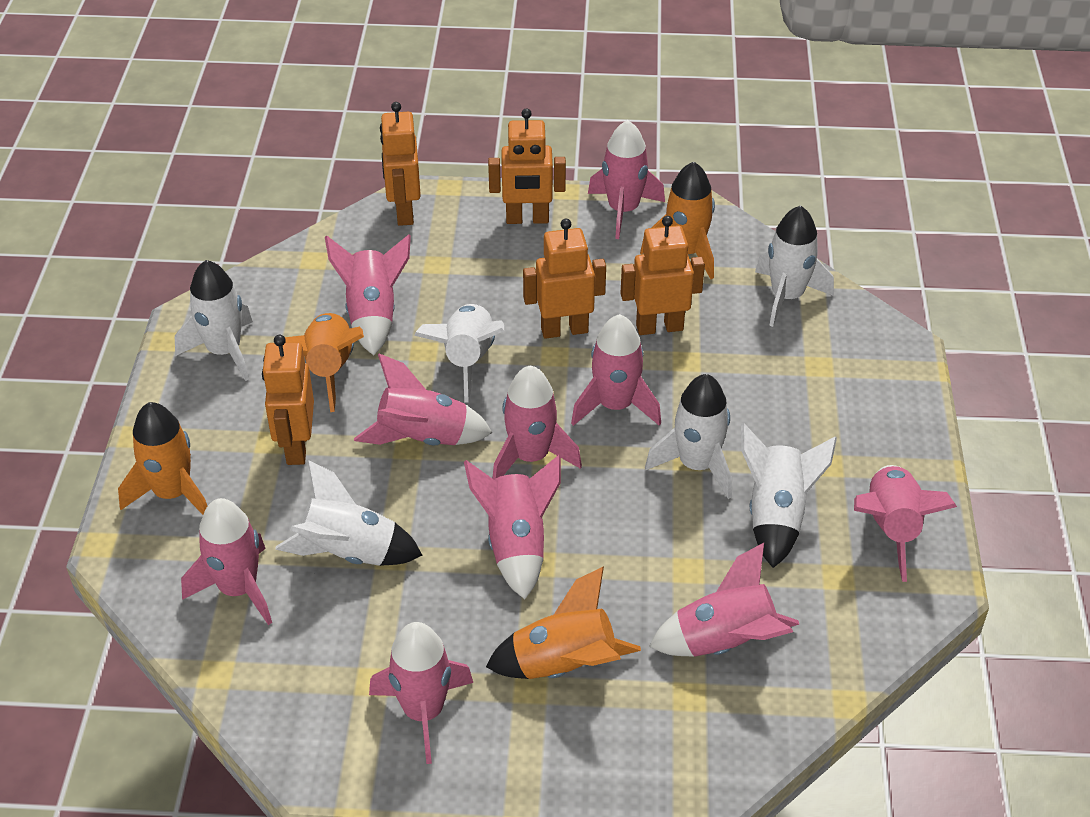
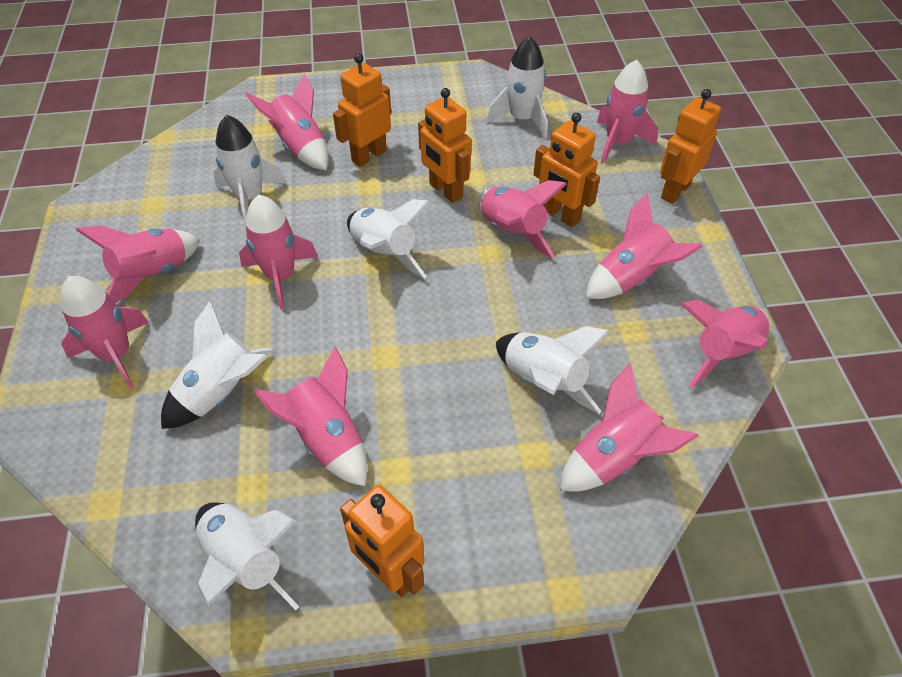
orange rocket: [118,402,207,515] [285,313,364,412] [486,567,641,679] [640,161,715,279] = 4 -> none = 0

